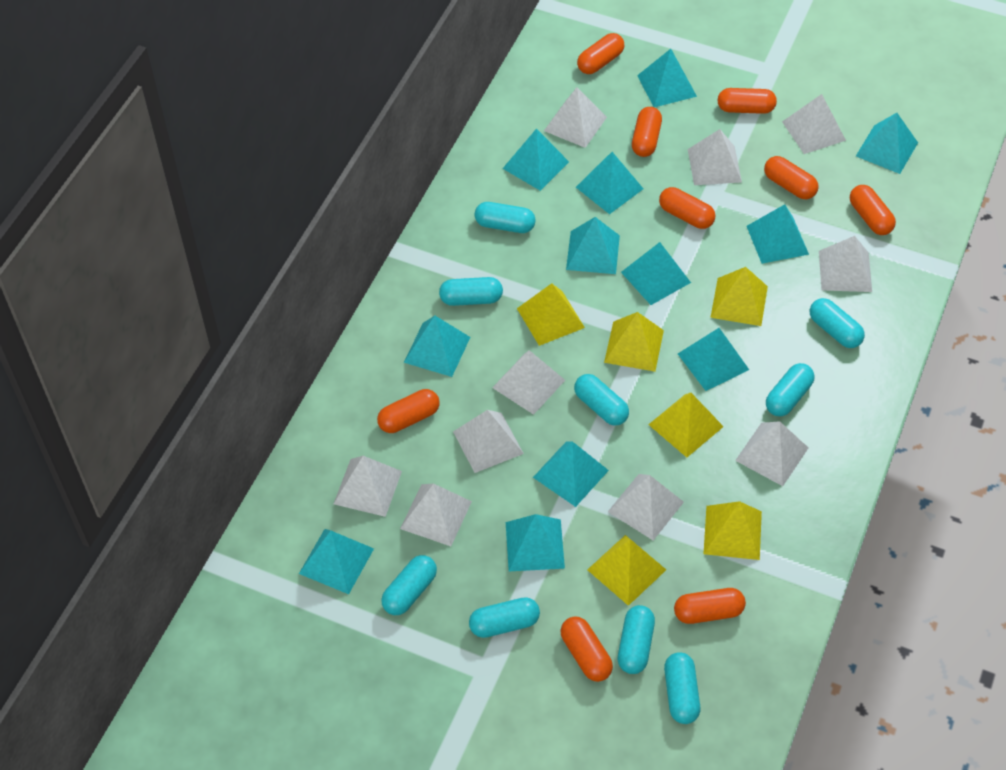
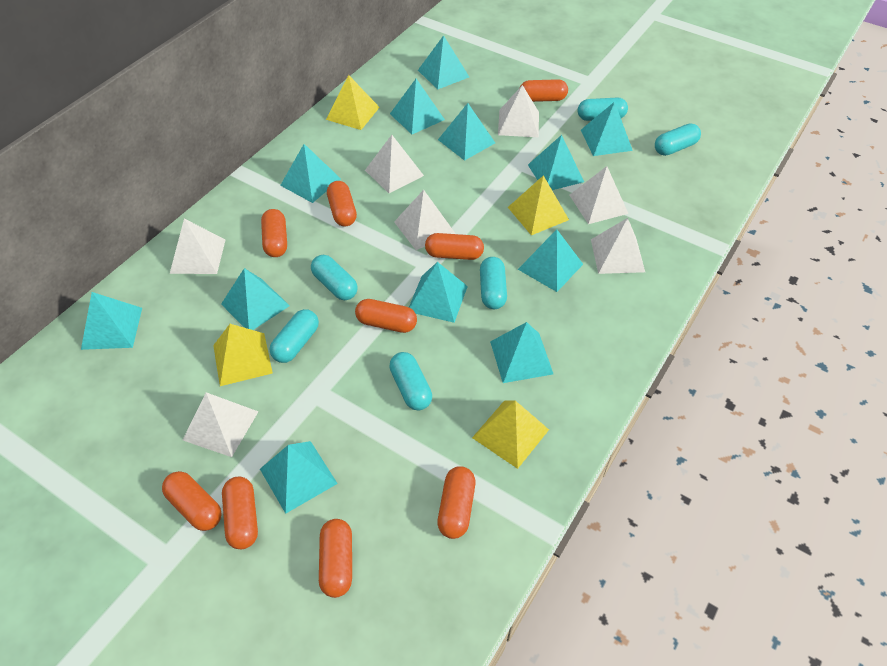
turquoise capsule: [381,555,437,615] [439,277,503,306] [469,597,540,638] [475,202,536,233] [574,374,629,426] [618,605,655,674] [664,652,700,724] [766,363,815,416] [810,298,865,348] = 9 -> [270,309,319,363] [311,255,358,300] [389,352,432,411] [480,257,507,309] [578,98,628,121] [655,123,701,156] = 6
white pyramid: [334,456,402,517] [400,483,472,546] [453,410,524,473] [492,350,565,415] [544,87,607,148] [608,474,684,541] [688,129,742,185] [735,421,808,486] [782,94,846,154] [819,236,872,292] = 10 -> [170,219,226,274] [183,392,259,457] [365,135,424,193] [394,190,456,250] [498,85,539,137] [569,166,629,224] [591,218,645,274] = 7
yellow pyramid: [517,283,585,346] [587,535,666,606] [604,312,664,372] [648,393,724,457] [704,501,762,560] [710,267,768,326] = 6 -> [213,324,273,386] [326,75,380,130] [472,401,549,469] [508,175,569,235] = 4

